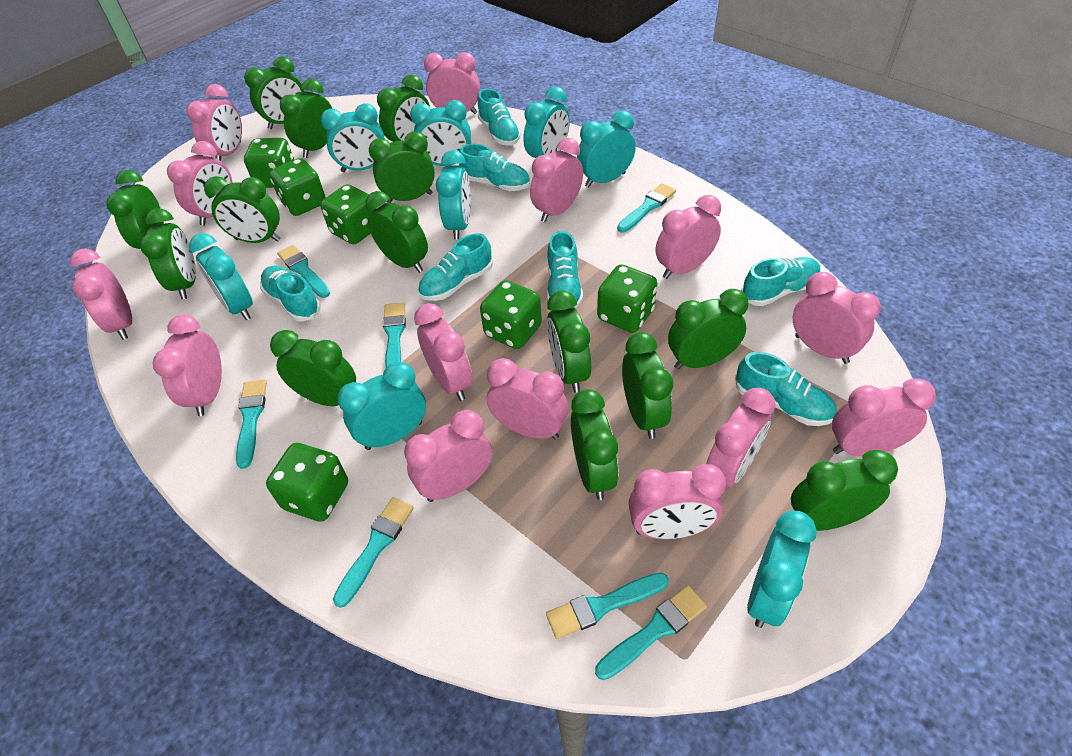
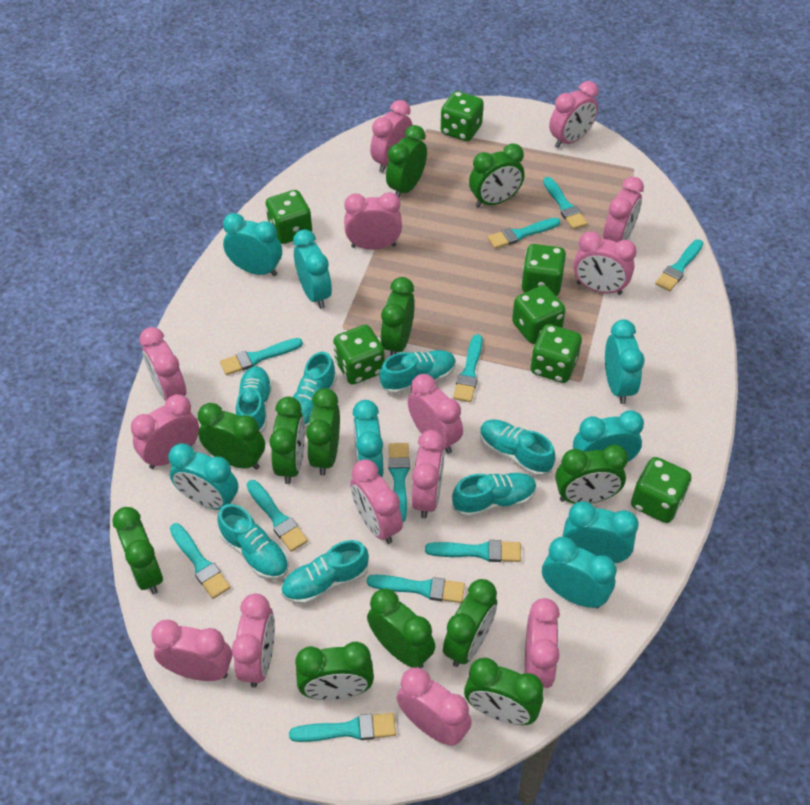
green clock: [106,170,164,258] [140,208,196,299] [204,176,281,243] [244,56,304,129] [270,330,356,406] [280,79,332,158] [365,191,428,273] [369,131,435,203] [377,75,430,142] [547,291,591,393] [571,389,618,500] [622,332,673,439] [668,289,748,370] [791,450,898,531] = 14 -> [112,507,163,594] [198,403,265,470] [269,397,305,484] [295,642,374,700] [306,388,340,476] [367,588,435,668] [380,277,415,356] [386,125,427,197] [443,579,497,667] [464,658,543,725] [469,143,524,207] [555,445,628,504] = 12
green dice: [244,138,294,188] [266,443,348,522] [270,158,326,216] [320,184,376,244] [480,280,542,349] [597,264,657,333] = 6 -> [265,190,312,244] [333,325,385,384] [441,91,484,141] [512,285,565,344] [521,244,566,296] [530,324,582,383] [631,457,691,523] = 7
turquoise brush: [236,380,267,469] [277,245,330,298] [333,497,414,608] [383,302,406,367] [546,572,669,639] [595,585,707,680] [617,183,676,233] = 7 -> [170,523,231,599] [220,338,303,375] [247,480,308,552] [289,713,396,742] [367,574,465,603] [388,443,410,522] [425,540,521,562] [453,334,483,402] [488,218,560,249] [543,177,588,229] [655,240,703,291] = 11

